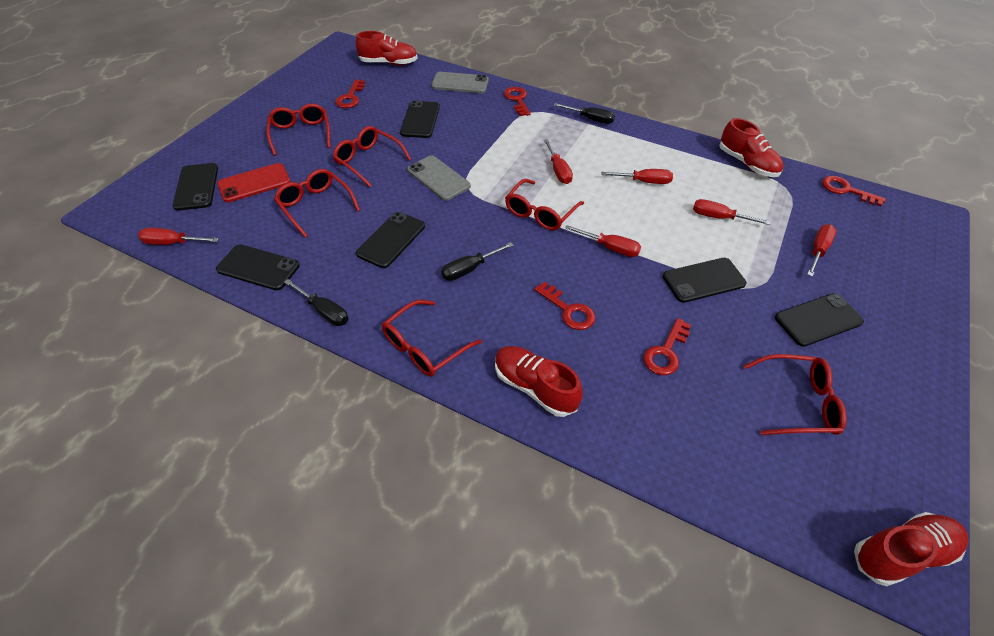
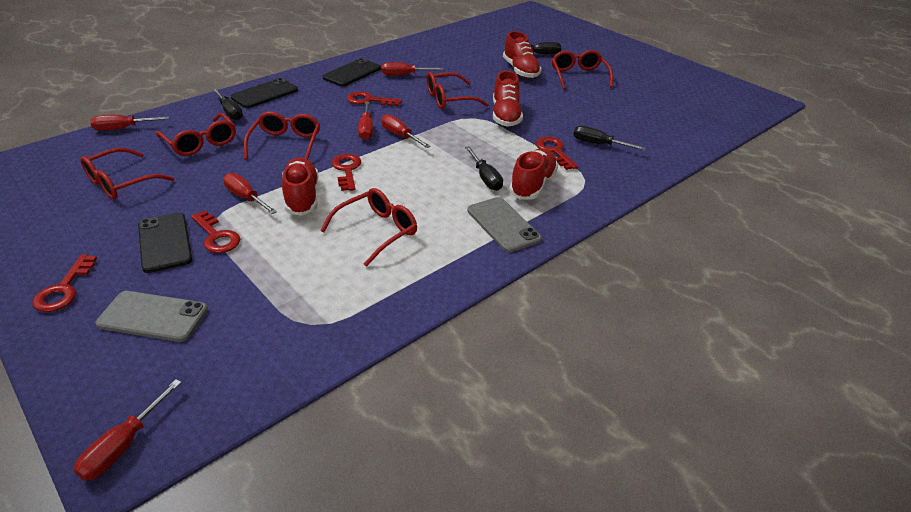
black phone: [173,163,218,211] [216,244,300,290] [356,212,425,268] [400,100,440,138] [663,258,747,303] [775,293,864,347] = 6 -> [138,213,192,273] [231,78,298,108] [323,58,381,86] = 3
black screwdriver: [284,279,349,326] [441,242,514,281] [554,103,615,124] = 3 -> [212,88,243,120] [465,146,503,191] [504,42,561,54] [573,126,646,150] = 4
red phone: [217,163,291,202] = 1 -> none = 0

